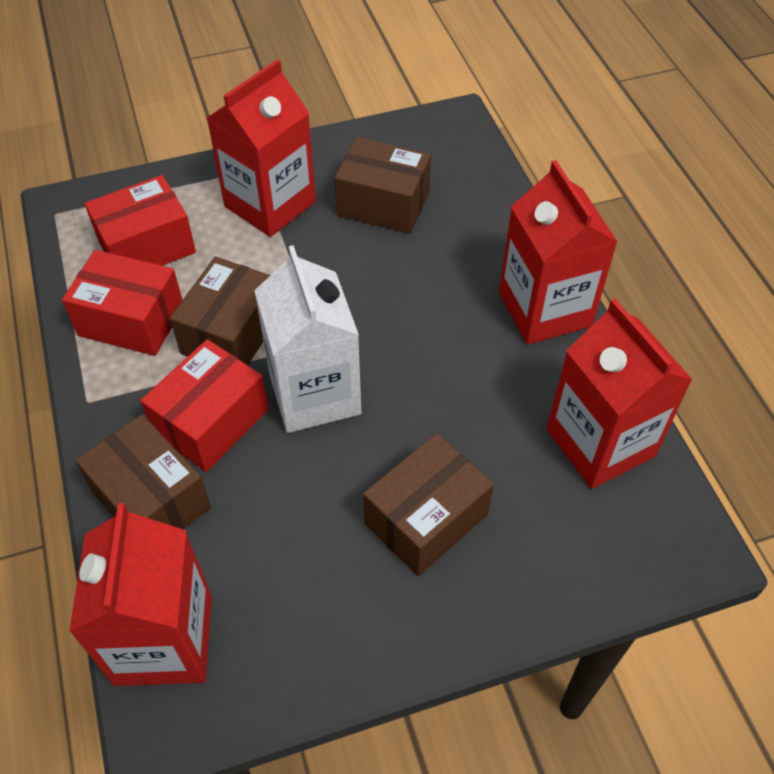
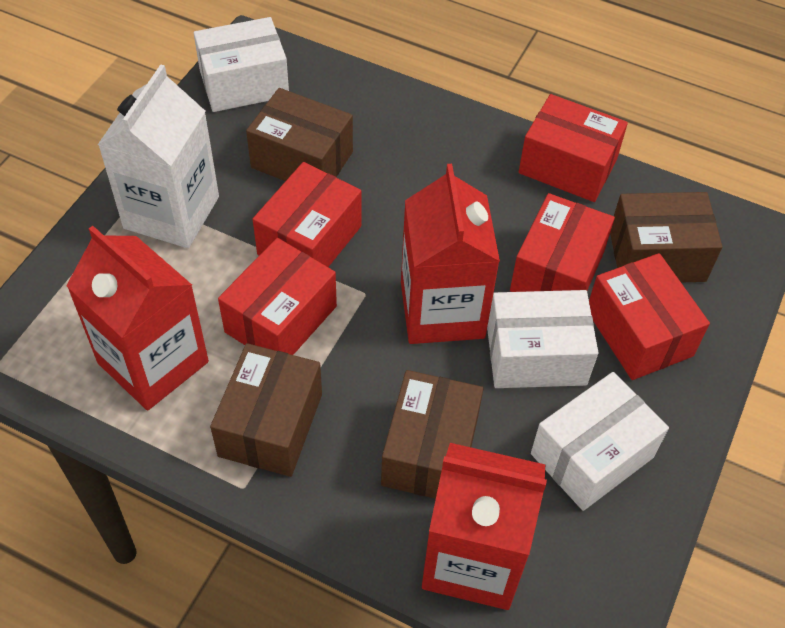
red box: [62,250,182,356] [85,175,196,266] [140,339,269,472] = 3 -> [218,238,337,355] [253,162,361,267] [510,193,615,292] [519,94,628,202] [589,253,710,380] = 5
red carton: [69,503,212,686] [207,59,316,237] [499,160,618,345] [547,299,693,489] = 4 -> [66,226,209,411] [401,164,500,344] [422,443,547,610] = 3
white box: none = 0 -> [194,17,289,112] [487,290,598,388] [531,372,669,511] = 3

